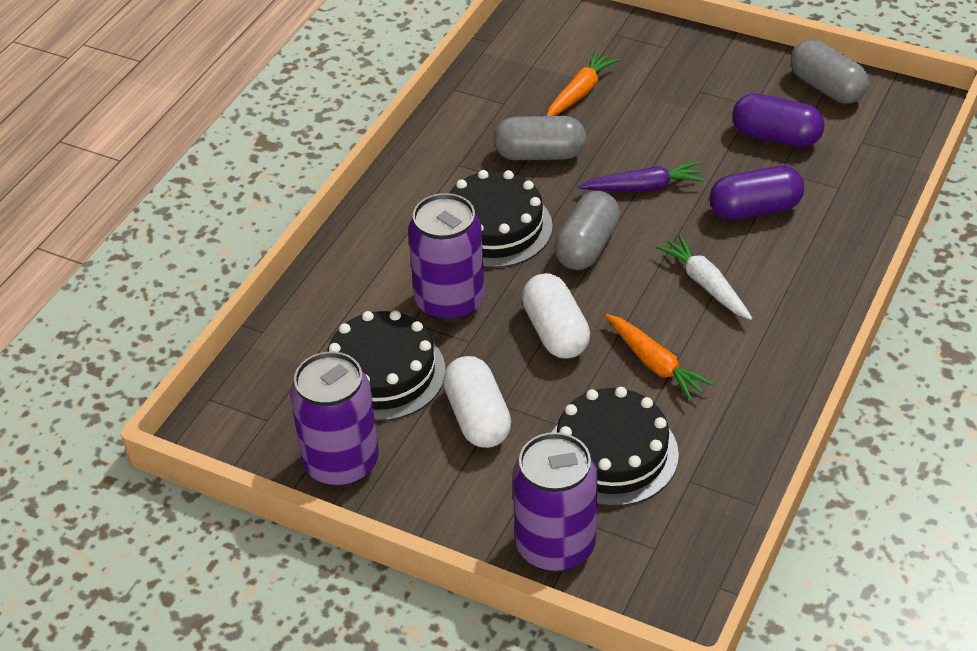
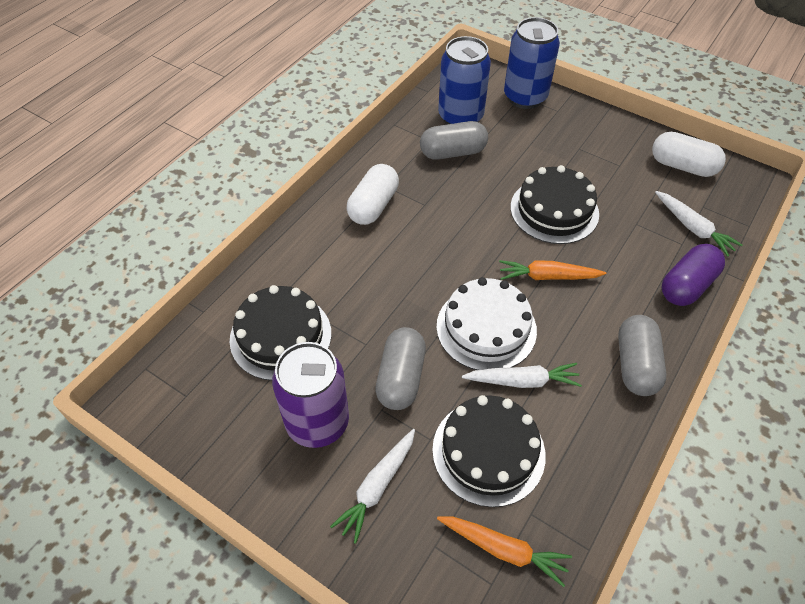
blue can: none = 0 -> [438,36,491,124] [504,17,560,109] = 2
purple can: [290,352,379,488] [408,193,485,322] [513,432,598,573] = 3 -> [272,342,349,448] = 1
purple capsule: [710,166,804,220] [732,93,825,147] = 2 -> [662,244,725,306] = 1
purple carrot: [578,162,705,191] = 1 -> none = 0
white cake: none = 0 -> [436,277,537,370] = 1
white carrot: [656,235,752,320] = 1 -> [330,429,415,544] [462,363,582,388] [655,191,743,257] = 3

